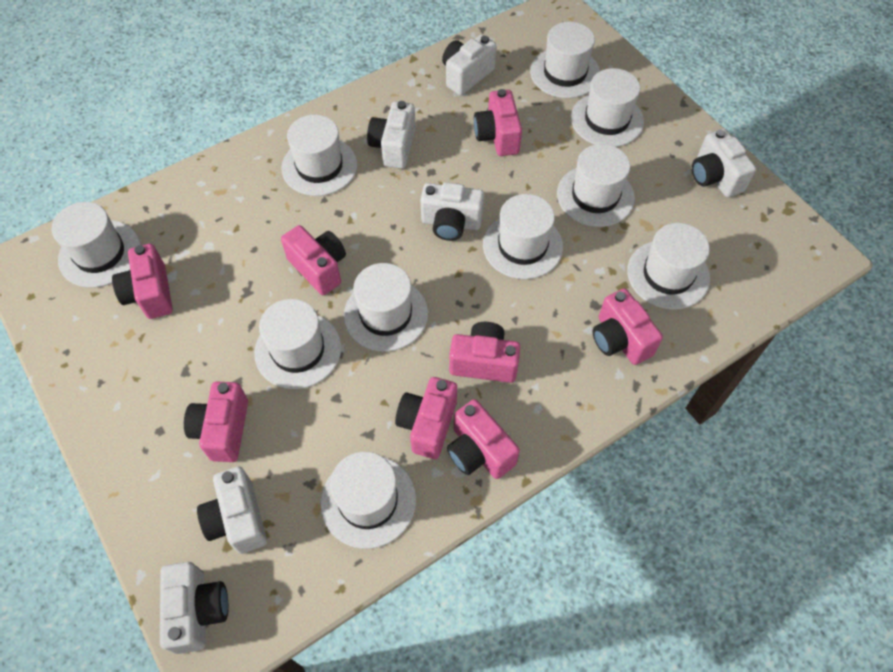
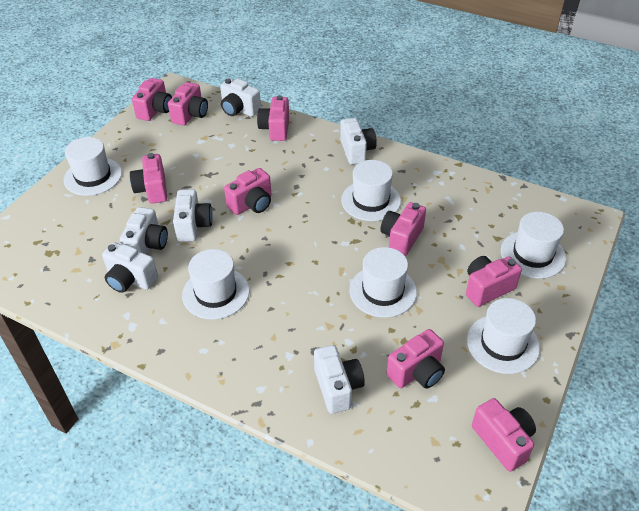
pink camera: [112,244,173,319] [184,381,248,462] [281,225,346,295] [395,377,457,459] [447,399,520,479] [449,322,520,383] [474,89,522,156] [592,288,663,365] = 8 -> [130,153,167,204] [132,78,172,121] [168,82,208,126] [224,168,271,215] [257,95,289,141] [381,202,426,256] [387,329,445,389] [466,256,522,307] [472,398,536,472] = 9
white hat: [52,202,140,288] [254,299,341,389] [281,115,357,196] [320,452,416,549] [344,263,428,352] [483,194,563,279] [530,22,600,98] [557,144,635,227] [571,68,644,147] [627,223,710,310] = 10 -> [64,137,122,196] [182,249,249,320] [341,160,401,221] [349,247,417,318] [467,298,540,374] [501,212,566,279] = 6

